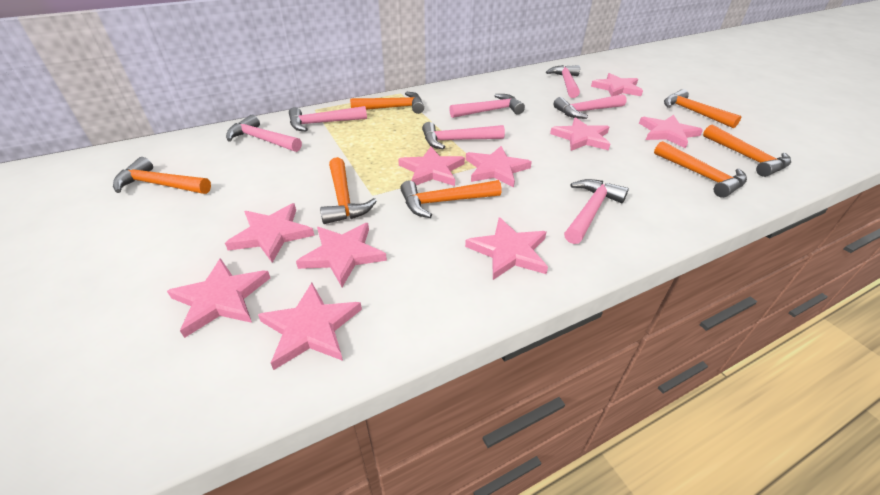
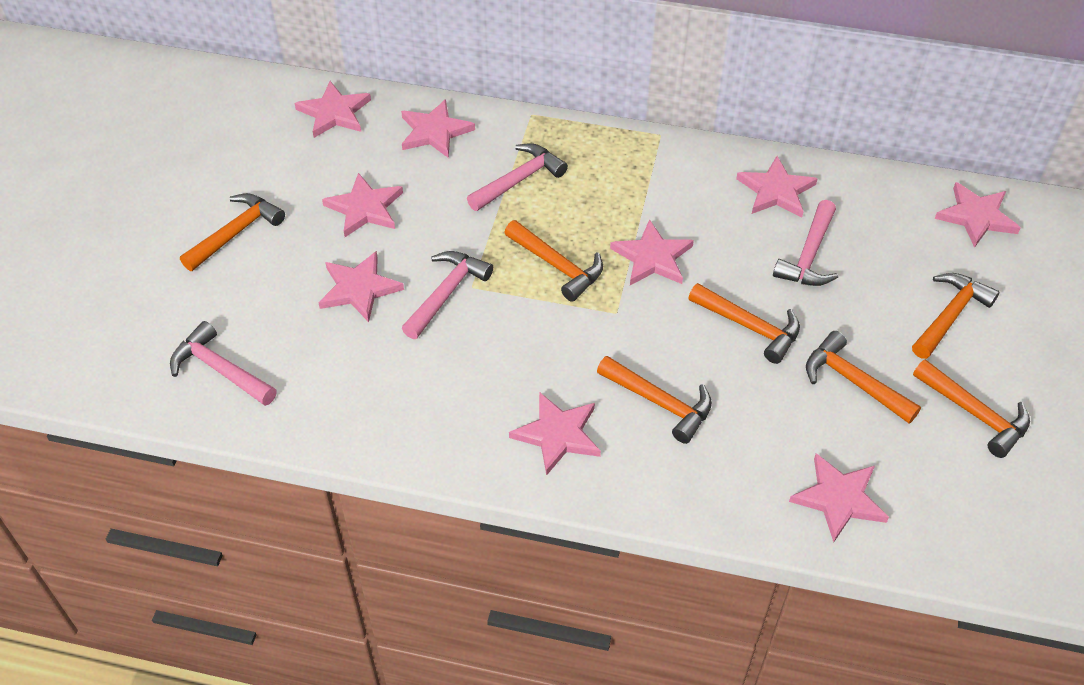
pink hammer: [226,115,302,152] [289,106,367,131] [422,122,505,149] [449,94,525,118] [546,65,580,98] [553,94,627,119] [564,179,629,244] = 7 -> [170,321,277,406] [402,251,493,339] [467,143,568,211] [773,200,838,286] = 4
pink star: [167,258,270,338] [225,203,315,263] [258,283,362,370] [296,223,387,287] [398,147,465,186] [465,217,548,280] [466,146,532,188] [550,117,610,151] [591,73,643,96] [639,115,703,149] = 10 -> [295,81,371,138] [319,251,404,322] [322,173,403,237] [401,99,475,158] [509,392,601,476] [610,219,694,285] [736,156,818,218] [789,453,889,542] [935,182,1021,248] = 9

